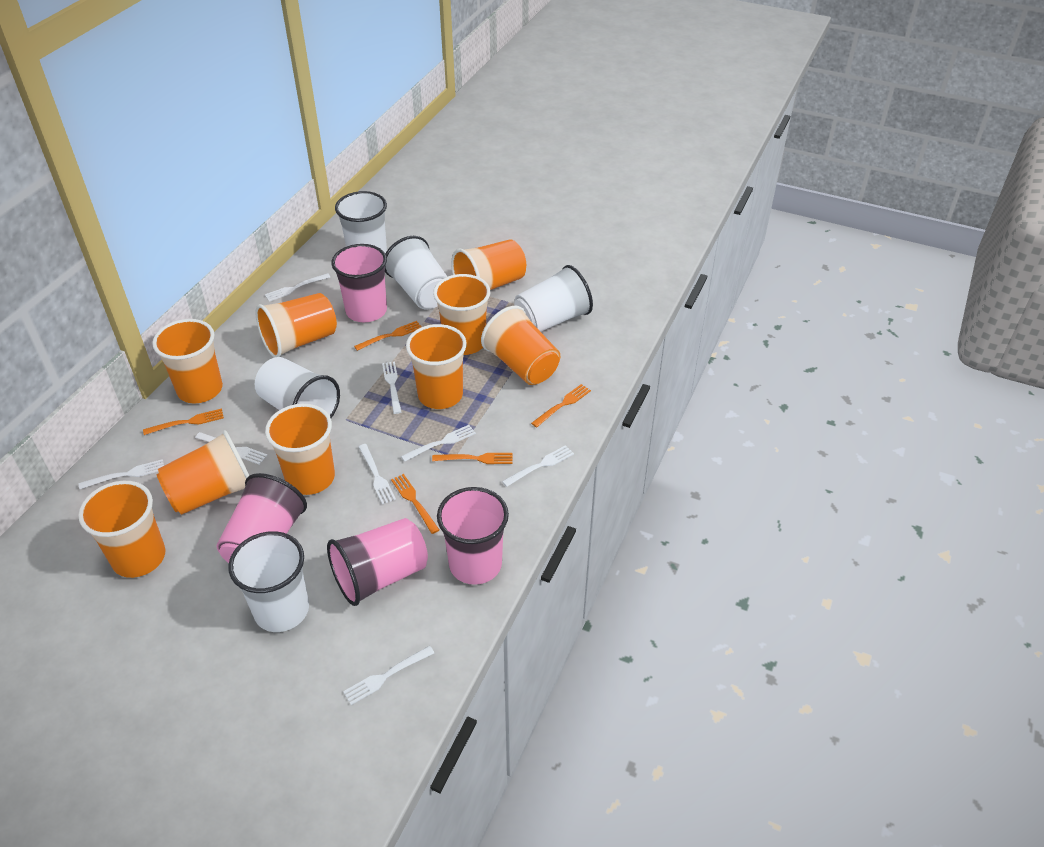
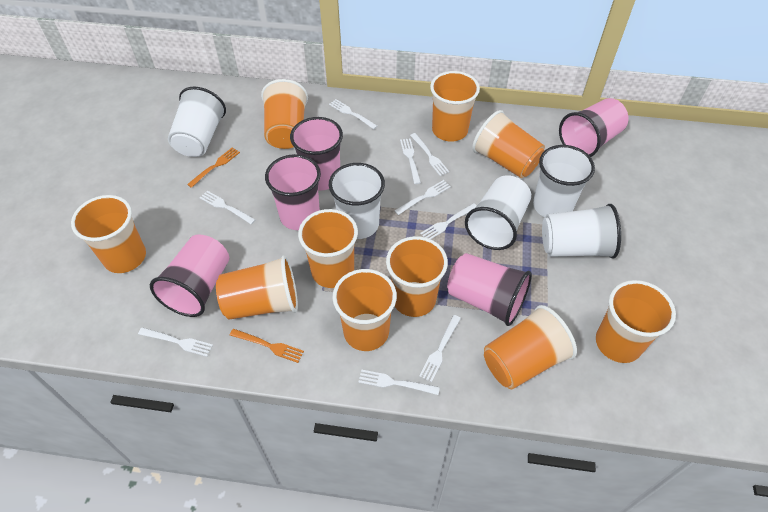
orange cup: [78,481,166,578] [152,319,223,403] [157,430,249,515] [255,293,337,357] [265,404,335,495] [406,324,467,409] [433,274,490,355] [451,239,526,290] [481,306,560,385] = 9 -> [71,195,146,273] [216,255,298,320] [261,79,308,149] [298,209,358,288] [332,269,397,351] [386,236,448,317] [430,71,480,142] [472,110,545,178] [484,305,577,389] [596,280,676,363] = 10
orange fork: [143,409,224,435] [354,321,422,351] [391,474,439,534] [432,453,513,464] [531,384,591,428] = 5 -> [187,147,240,188] [230,329,304,363] = 2
pink cup: [216,473,307,563] [327,518,428,606] [331,244,387,322] [437,487,509,585] = 4 -> [150,234,229,317] [265,154,321,230] [290,117,343,191] [447,253,532,326] [559,98,628,157] = 5
white fork: [79,459,164,489] [195,432,268,465] [265,273,330,302] [343,646,434,705] [359,444,396,504] [382,361,401,414] [401,425,476,462] [502,445,574,487] = 8 -> [138,327,213,357] [200,191,255,224] [329,99,377,129] [358,369,440,395] [394,180,451,215] [400,138,421,184] [410,133,449,176] [419,315,461,382] [420,203,477,239] = 9

